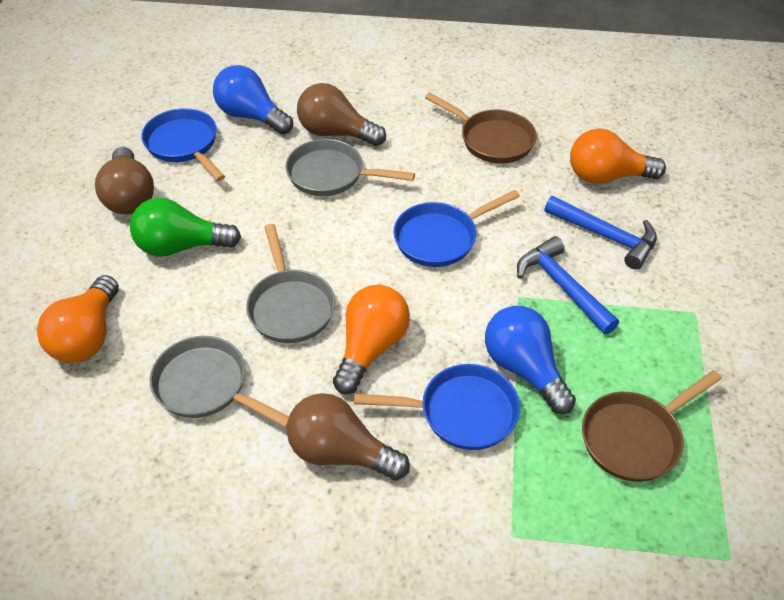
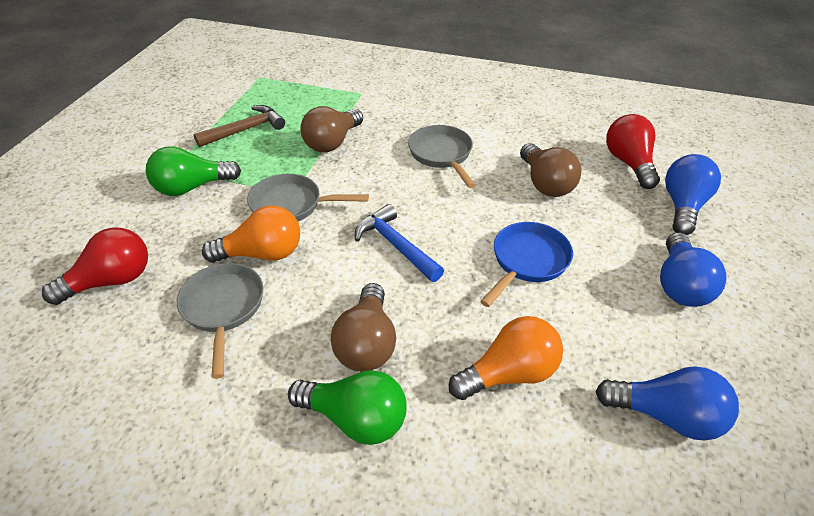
blue hammer: [517,236,619,334] [544,196,657,270] = 2 -> [355,204,444,282] = 1
blue light bulb: [213,65,293,135] [485,306,576,414] = 2 -> [596,366,739,441] [660,232,726,307] [665,154,721,235] = 3
blue pan: [141,108,225,181] [354,364,520,450] [393,190,520,267] = 3 -> [480,222,573,307] = 1
brown hammer: none = 0 -> [193,105,285,147] = 1
brown pan: [425,93,537,164] [582,370,722,482] = 2 -> none = 0
green light bulb: [130,198,241,257] = 1 -> [146,146,241,196] [288,370,407,445] = 2
orange light bulb: [37,275,119,363] [333,285,410,394] [570,128,666,184] = 3 -> [202,206,300,263] [448,316,563,400] = 2
red light bulb: none = 0 -> [42,227,148,305] [606,114,660,189] = 2

